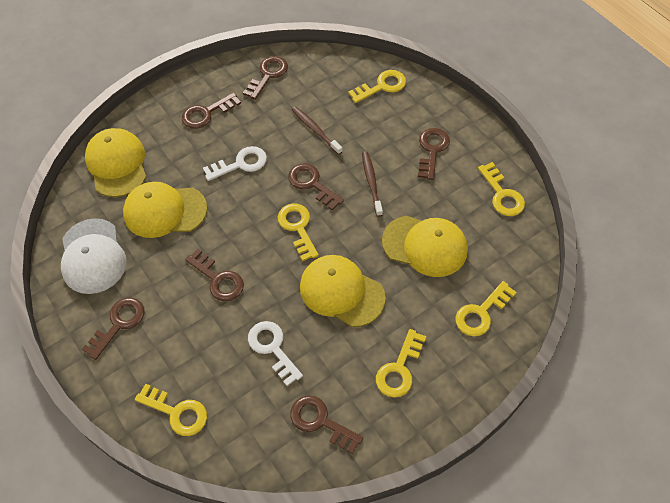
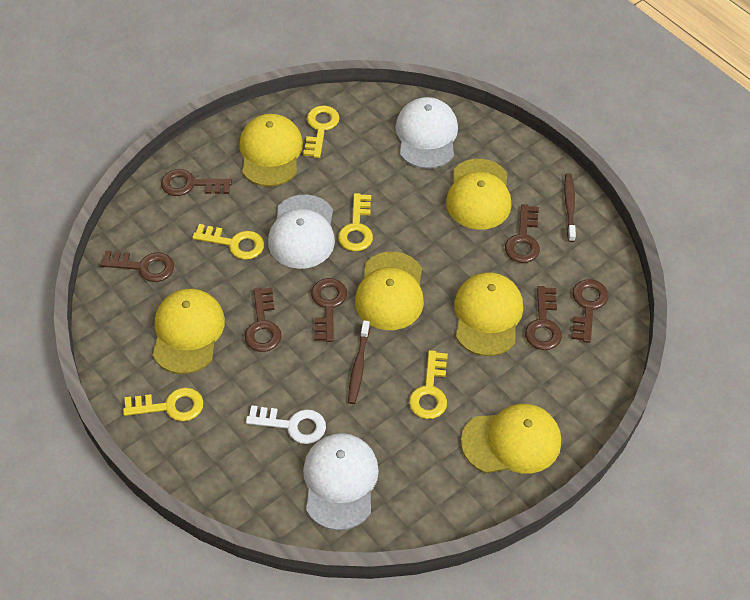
white cap: [61,218,126,294] = 1 -> [268,195,335,269] [303,433,379,531] [395,97,458,169] = 3
white key: [203,146,267,181] [248,321,303,386] = 2 -> [246,405,326,444] = 1
yellow cap: [85,128,146,197] [123,182,207,238] [300,255,386,327] [382,216,468,277] = 4 -> [153,289,225,374] [240,114,303,187] [355,252,424,330] [446,159,511,230] [454,273,523,356] [461,404,561,474] = 6
yellow key: [135,384,207,436] [278,203,319,261] [348,70,406,103] [376,329,426,397] [455,281,517,336] [478,162,525,216] = 6 -> [123,388,203,421] [192,224,264,260] [303,105,340,158] [338,193,373,252] [409,350,448,419] = 5

